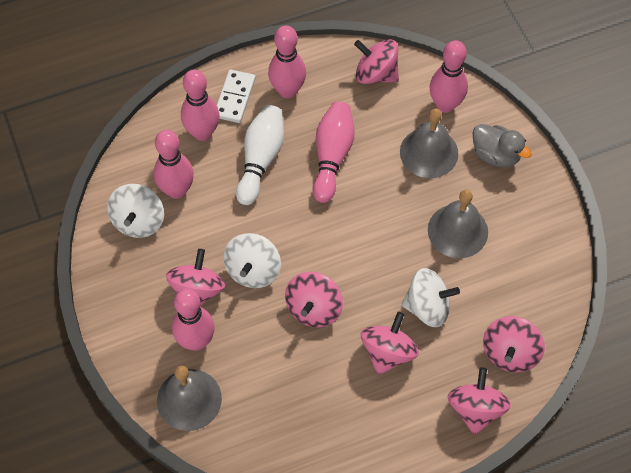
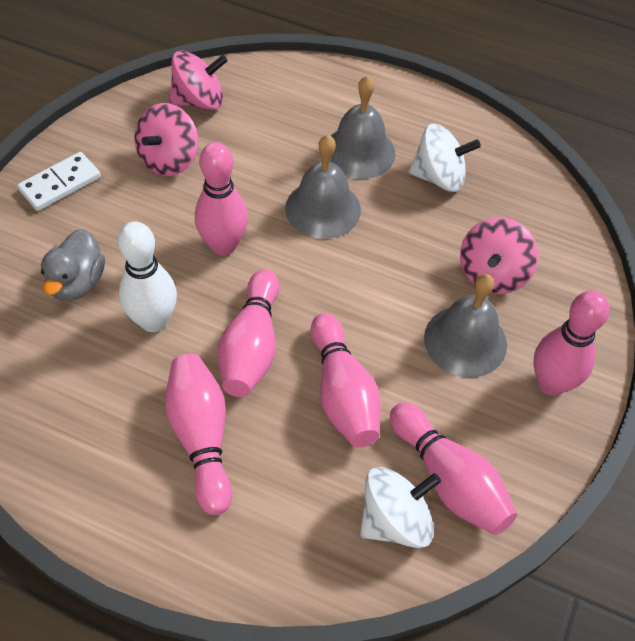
pink spinning top: [166,249,225,306] [285,272,343,327] [354,39,399,84] [361,312,419,375] [448,367,511,435] [483,316,545,373] = 6 -> [135,103,198,176] [169,51,228,110] [460,217,539,294] = 3
white spinning top: [107,184,164,238] [223,233,281,288] [402,268,460,327] = 3 -> [360,467,441,548] [409,123,481,192] = 2

